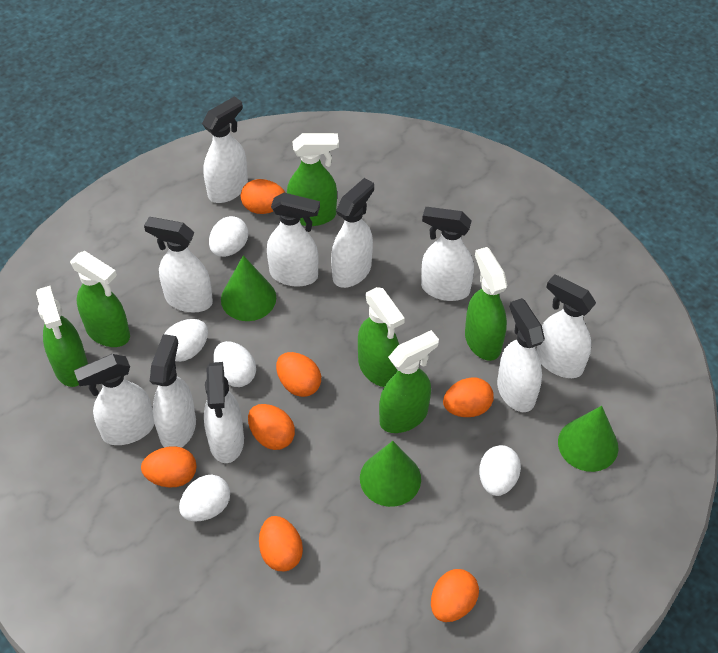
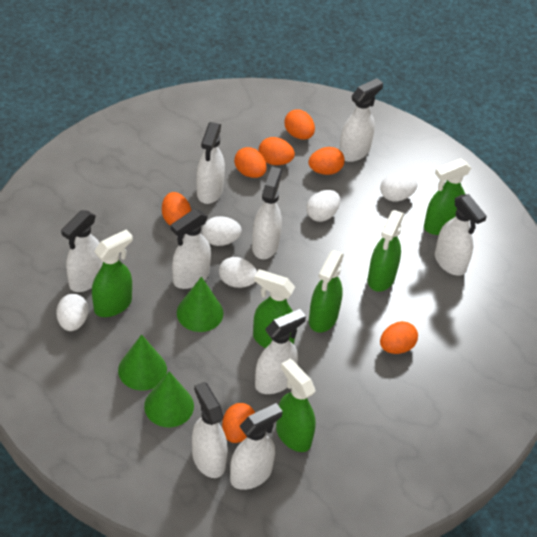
white spray bottle: [74,354,154,445] [144,217,213,312] [150,334,196,448] [202,96,248,203] [204,362,244,463] [267,193,320,286] [331,178,374,288] [421,207,474,301] [497,298,545,412] [536,274,596,378] = 10 -> [61,210,103,292] [171,209,211,289] [192,382,228,478] [197,122,225,204] [230,403,283,490] [252,167,282,259] [255,309,306,394] [339,78,383,162] [435,194,487,276] = 9

